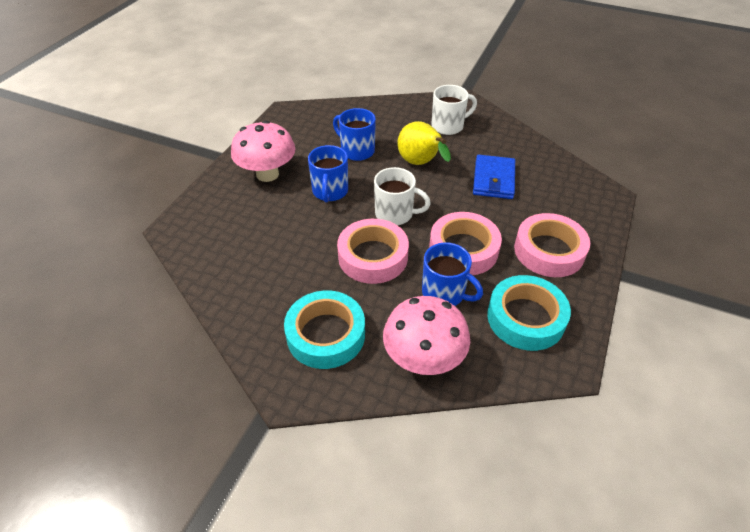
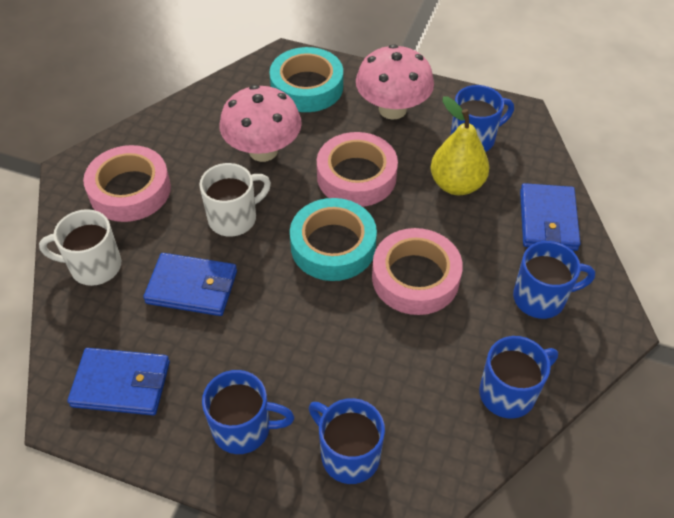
blue mug: [308,145,348,203] [333,108,376,161] [422,242,483,306] = 3 -> [202,370,294,454] [309,398,385,484] [450,85,514,152] [479,336,558,419] [513,241,595,319] = 5
blue wallet: [473,155,515,199] = 1 -> [67,348,170,415] [143,253,237,316] [520,183,581,251] = 3

